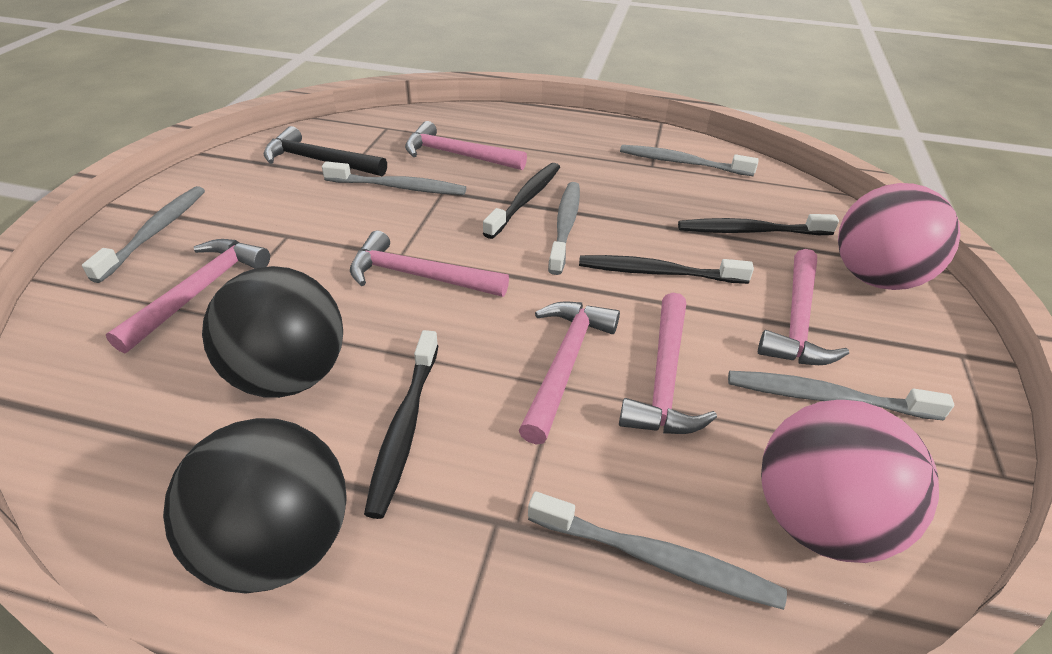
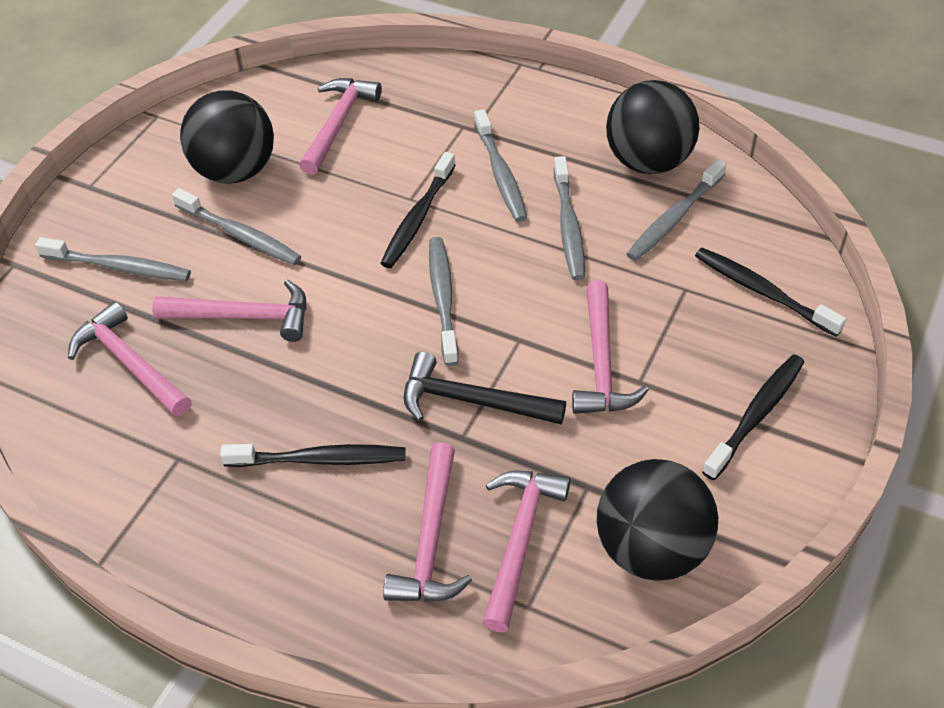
black ball: [163,418,347,594] [202,266,343,398] = 2 -> [180,90,274,184] [597,459,718,581] [606,80,699,174] = 3
pink ball: [761,400,939,563] [838,183,960,290] = 2 -> none = 0

